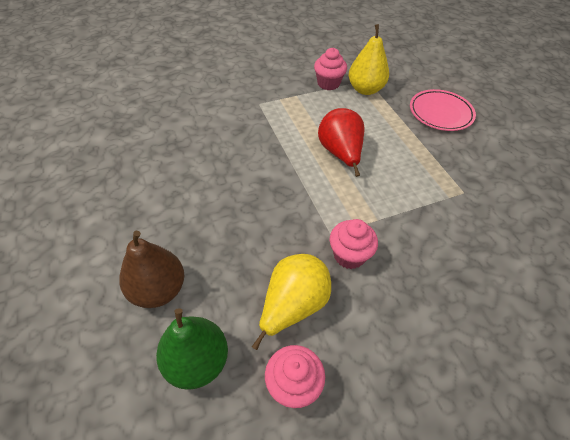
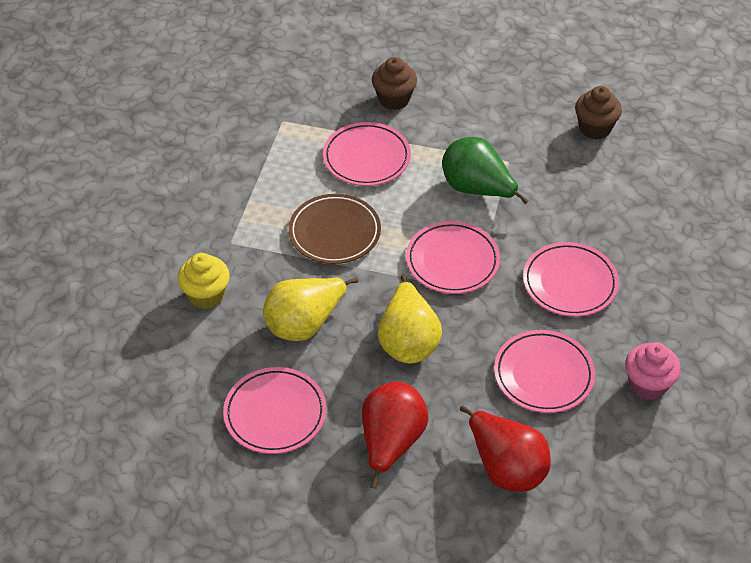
brown cupcake: none = 0 -> [372,57,417,110] [575,86,622,139] = 2
brown pear: [119,231,184,308] = 1 -> none = 0
brown plate: none = 0 -> [288,194,381,264] = 1
pink cupcake: [265,345,325,408] [314,48,347,91] [330,219,378,269] = 3 -> [625,342,681,400] = 1
pink plate: [410,89,476,131] = 1 -> [223,367,326,454] [323,122,411,186] [406,221,500,294] [494,330,595,413] [523,242,619,317] = 5
red pear: [318,108,365,177] = 1 -> [362,382,429,489] [460,405,551,492] = 2
yellow cupcake: none = 0 -> [177,253,230,309] = 1

